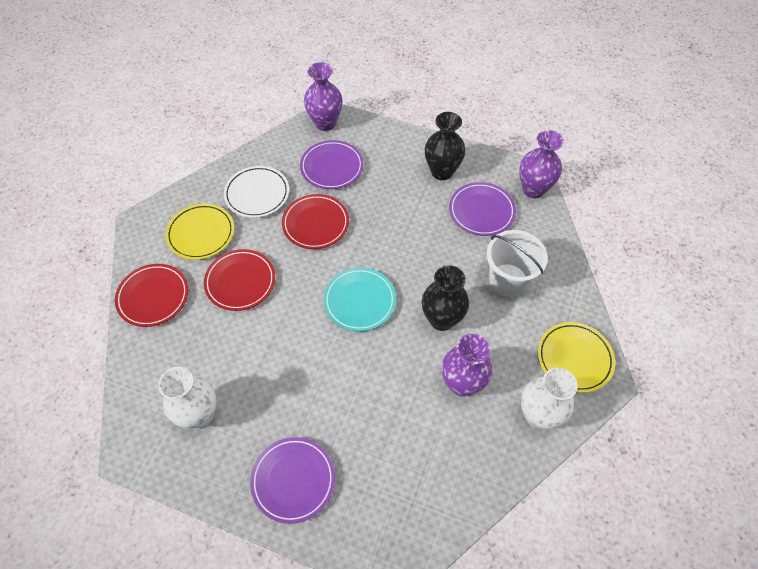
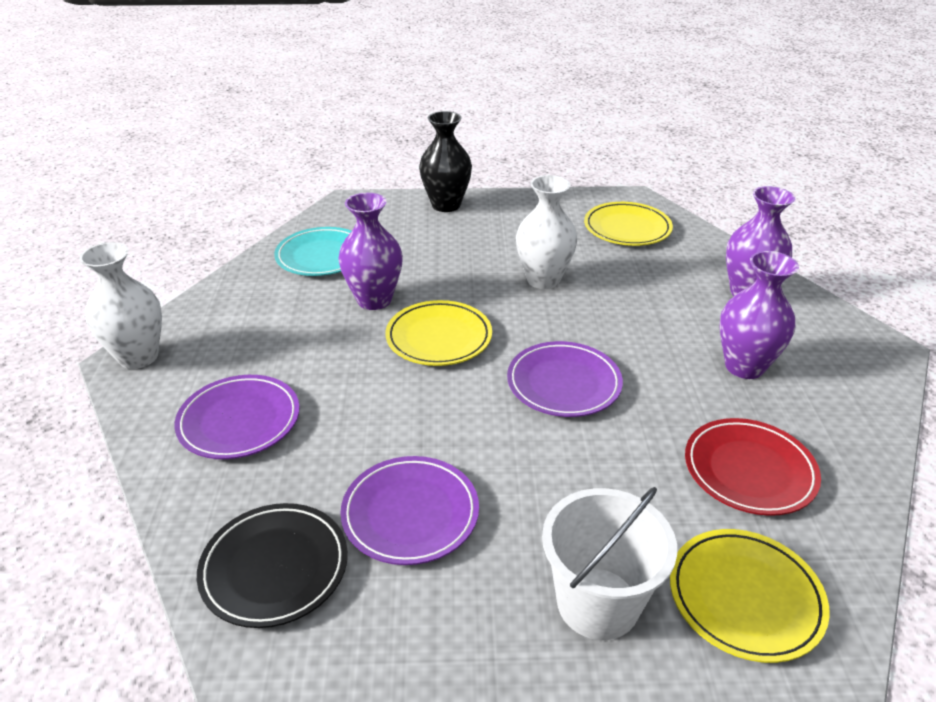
black plate: none = 0 -> [197,503,348,628] = 1
black vase: [422,265,469,331] [425,112,465,180] = 2 -> [419,111,472,212] = 1
red plate: [115,264,188,327] [204,249,275,311] [282,194,349,249] = 3 -> [685,418,821,516] = 1
white plate: [224,166,289,218] = 1 -> none = 0
yellow plate: [165,204,234,260] [538,322,615,393] = 2 -> [386,300,492,366] [584,202,673,246] [670,529,830,663] = 3

